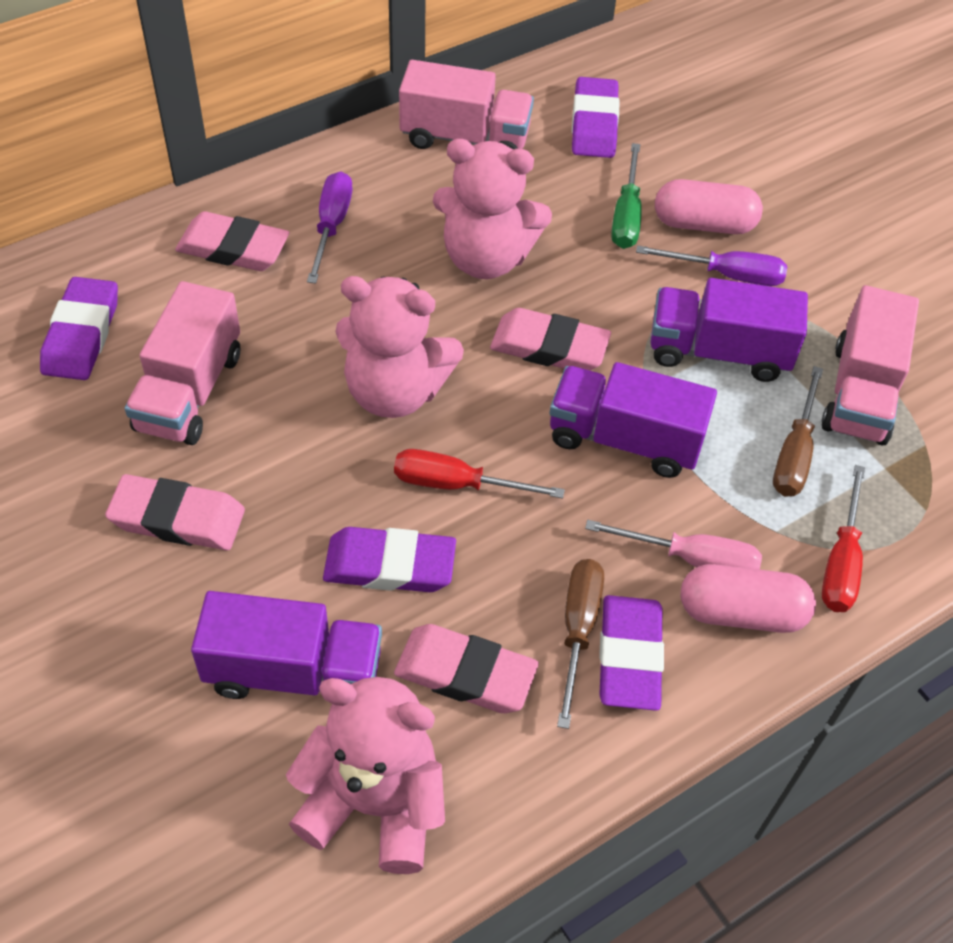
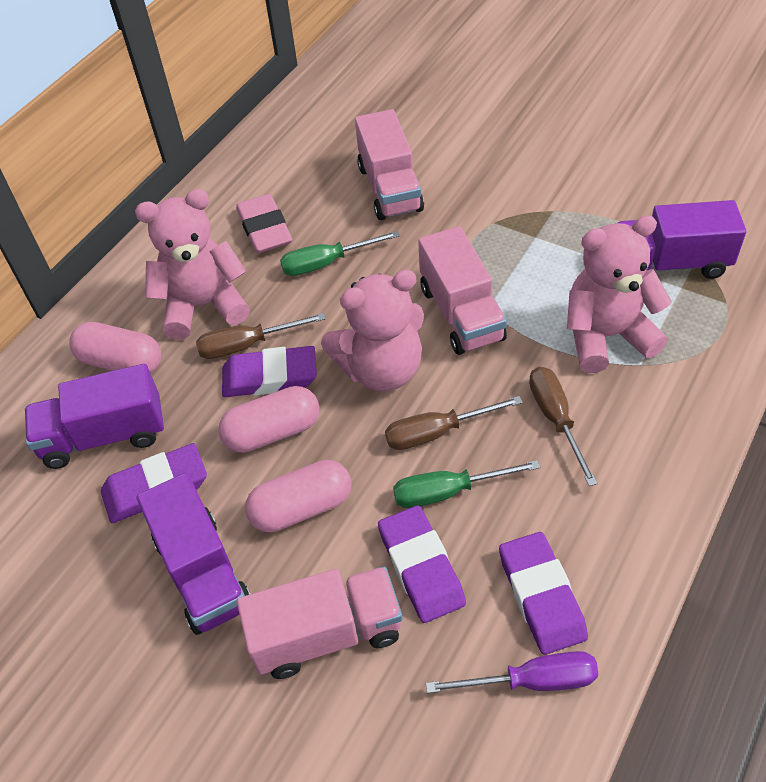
brown screwdriver: [557,559,604,729] [773,366,823,497] = 2 -> [196,313,326,359] [385,396,523,450] [529,367,598,486] = 3
green screwdriver: [611,143,642,249] = 1 -> [280,231,400,276] [393,460,540,508] = 2
pink capsule: [655,179,763,234] [681,564,816,633] = 2 -> [69,322,161,373] [218,386,320,453] [245,460,352,533] = 3
pink eraser: [105,474,245,550] [175,211,290,271] [394,624,539,713] [490,308,611,370] = 4 -> [236,194,292,253] = 1
pink screwdriver: [585,520,762,570] = 1 -> none = 0
purple screwdriver: [307,171,352,284] [636,245,787,286] = 2 -> [426,651,598,693] = 1
red screwdriver: [394,449,565,498] [822,465,865,612] = 2 -> none = 0

